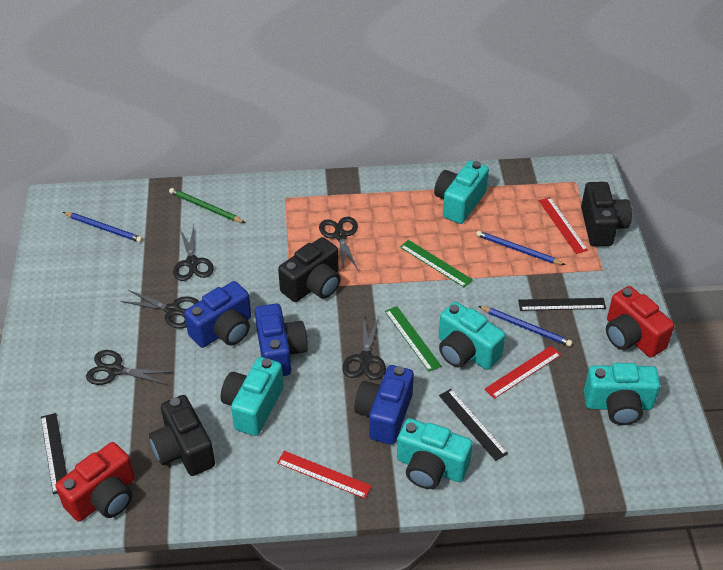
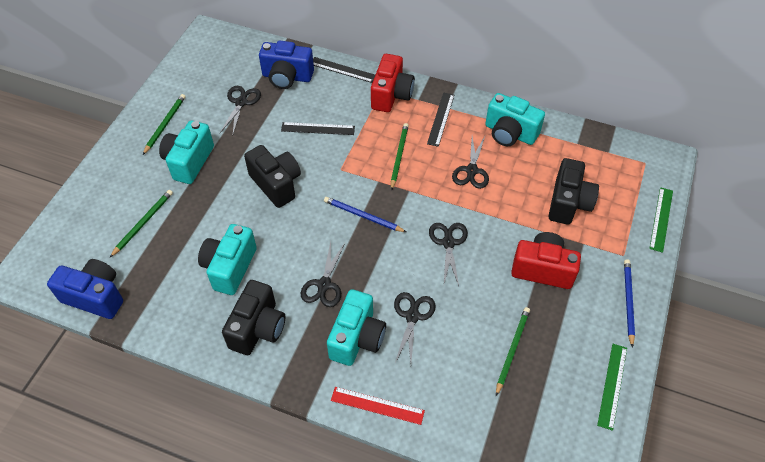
blue camera: [184,281,251,348] [255,304,308,376] [354,365,414,445] = 3 -> [47,259,123,319] [259,41,314,89] = 2
blue pencil: [63,212,143,242] [476,231,565,265] [479,306,573,347] = 3 -> [324,197,406,232] [624,259,635,348] = 2
green pencil: [169,188,245,223] = 1 -> [110,190,173,257] [143,94,186,155] [391,123,409,191] [496,307,530,396] = 4
red ruler: [277,451,372,499] [485,346,561,399] [539,197,588,254] = 3 -> [331,387,425,425] = 1
turquoise camera: [221,357,284,436] [397,418,473,489] [434,160,489,224] [439,302,505,370] [584,363,660,425] = 5 -> [159,120,214,184] [198,224,257,295] [327,289,386,366] [485,93,545,146] = 4

